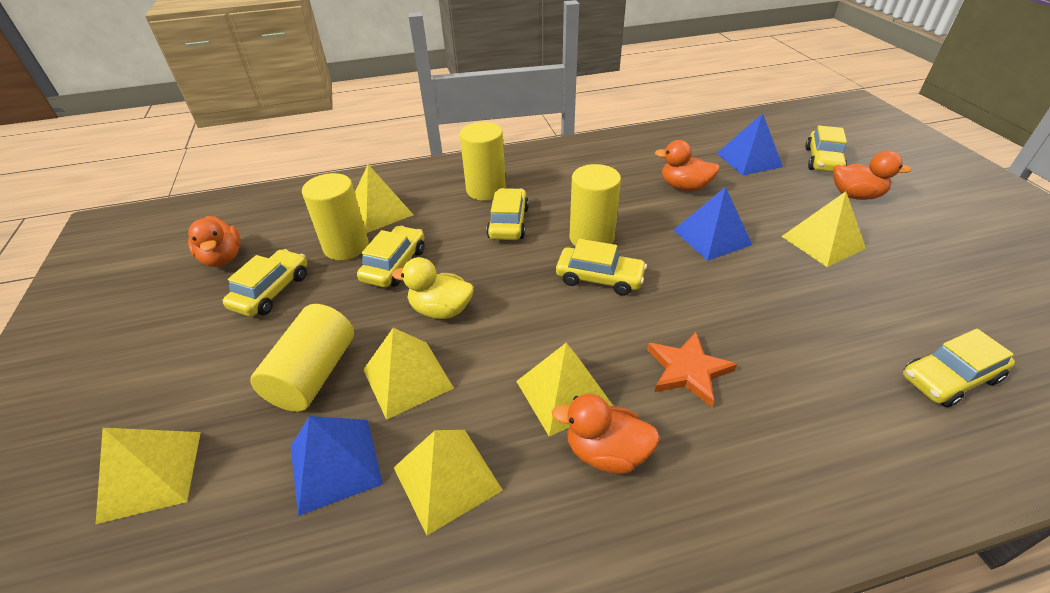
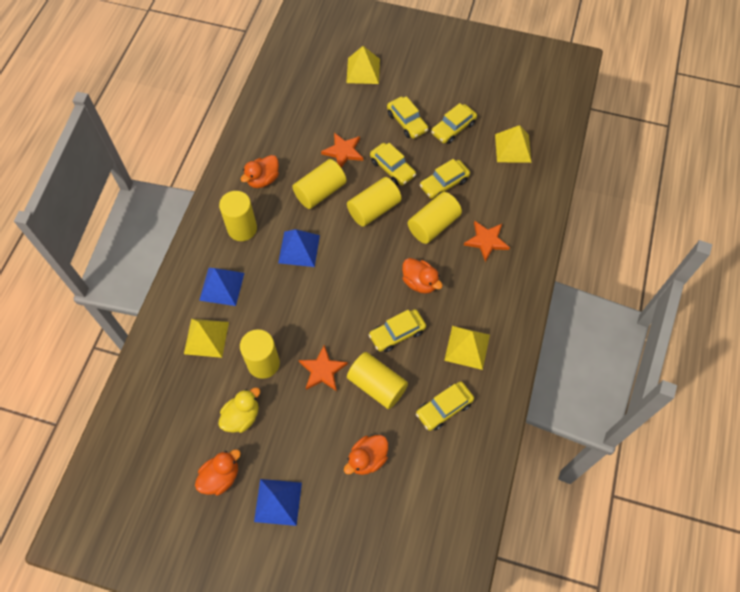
orange star: [647,332,737,407] = 1 -> [299,345,348,391] [321,133,363,167] [464,221,510,262] = 3
yellow cylinder: [250,304,354,412] [302,173,368,260] [460,122,506,201] [570,164,621,246] = 4 -> [219,191,257,241] [240,329,280,379] [293,159,347,209] [347,177,402,227] [347,352,408,409] [408,192,462,244] = 6
yellow pyramid: [96,428,201,524] [355,164,413,233] [363,328,454,420] [394,430,503,535] [516,343,613,436] [781,191,866,267] = 6 -> [184,319,229,358] [346,46,380,84] [444,326,490,370] [495,125,531,163] = 4

